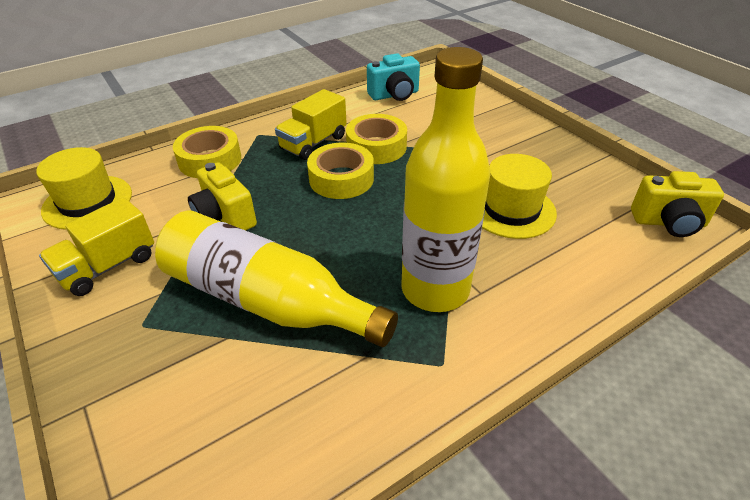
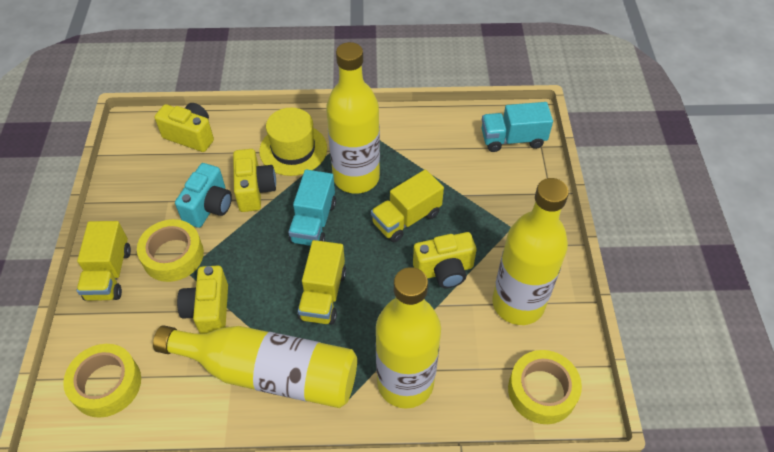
turquoise truck: none = 0 -> [288,170,336,246] [481,102,553,152] = 2
yellow bottle: [155,210,398,347] [401,47,490,312] = 2 -> [153,325,357,408] [326,42,380,194] [376,267,441,408] [492,178,569,325] = 4
yellow camera: [188,162,257,230] [631,171,724,237] = 2 -> [154,103,214,152] [177,266,228,334] [233,149,276,212] [413,232,477,288] = 4
yellow hat: [36,147,132,230] [482,154,557,239] = 2 -> [259,108,327,176] = 1
yellow truck: [39,197,154,296] [275,89,347,160] = 2 -> [77,221,131,301] [298,240,346,325] [371,169,444,242] = 3

